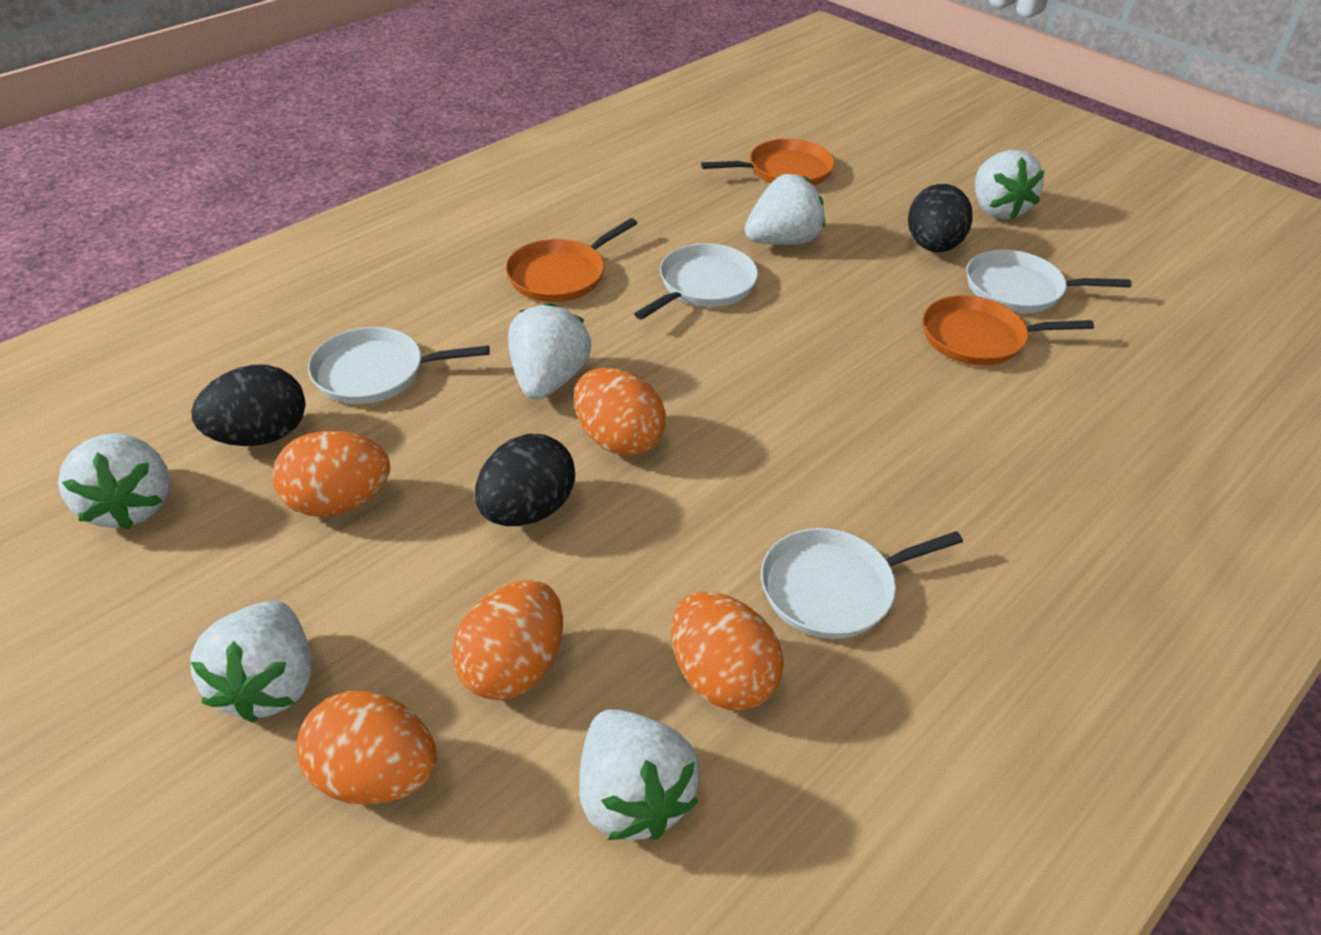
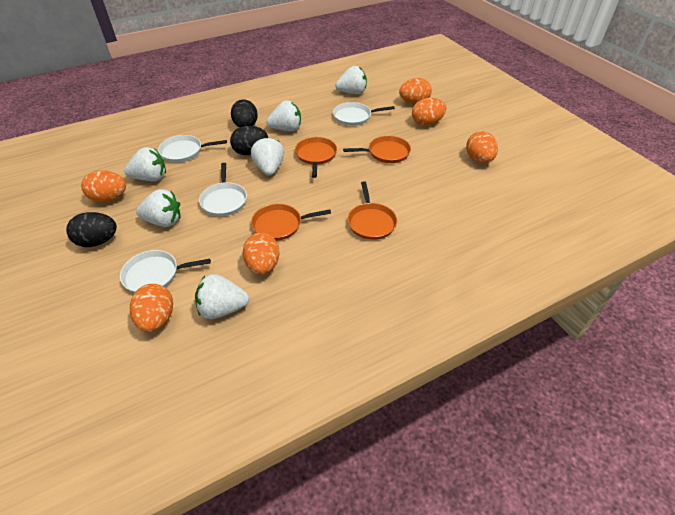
orange egg: [272,431,390,517] [296,691,437,805] [452,580,563,700] [574,368,666,457] [671,592,784,711] = 5 -> [81,170,126,202] [130,284,173,332] [243,233,279,275] [399,78,432,104] [412,98,447,126] [466,131,498,163] = 6
orange pan: [506,218,637,302] [701,139,835,186] [922,295,1094,366] = 3 -> [251,204,331,241] [295,137,337,178] [343,136,411,163] [348,181,397,240] = 4

